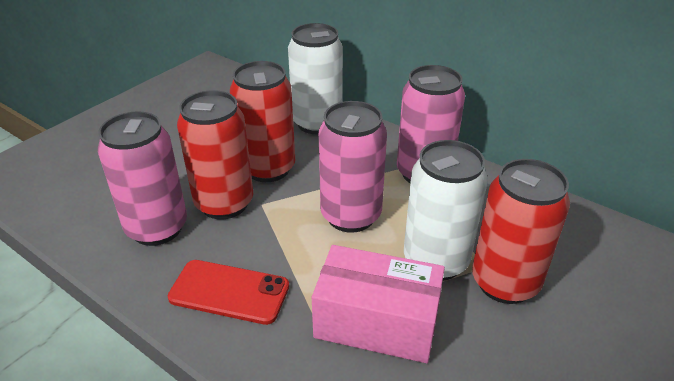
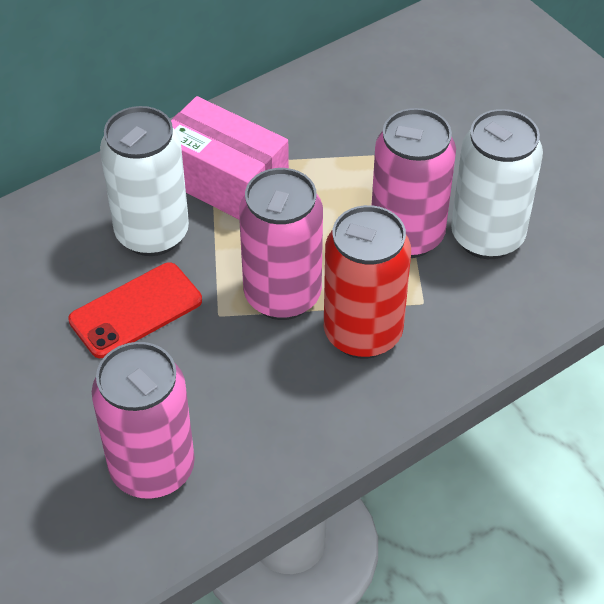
red can: [177,90,253,219] [230,61,295,182] [472,159,570,304] = 3 -> [324,205,411,359] = 1

